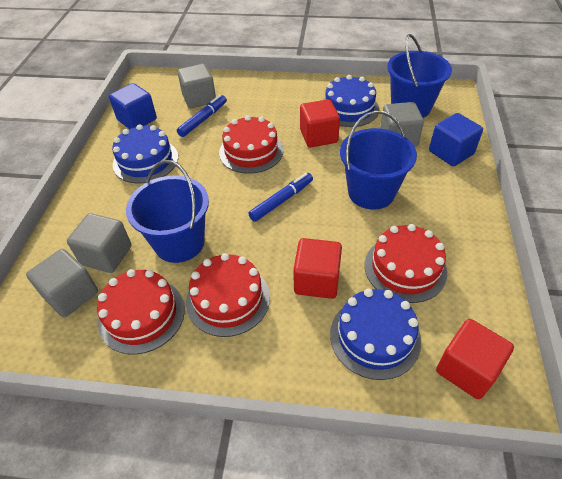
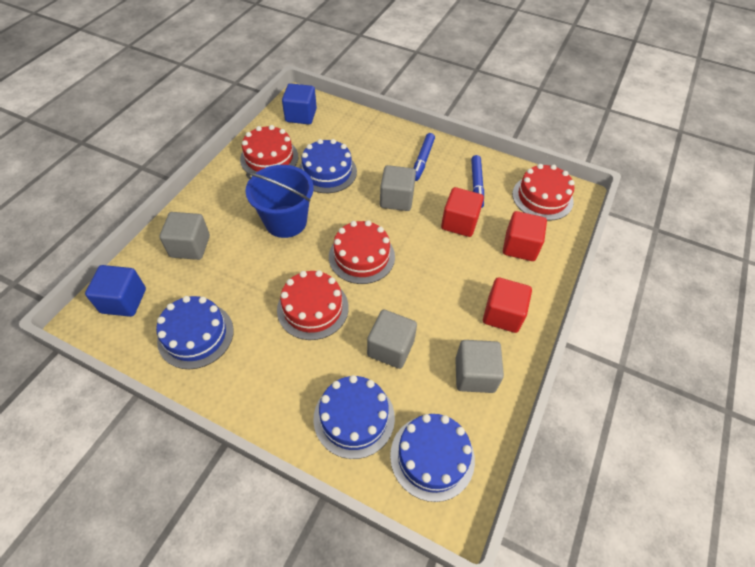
blue bucket: [126,160,209,263] [340,111,417,210] [387,34,452,118] = 3 -> [246,165,314,238] = 1
blue cake: [112,124,178,183] [323,75,379,127] [330,289,421,380] = 3 -> [156,296,234,369] [299,139,357,193] [313,375,395,459] [390,414,475,502] = 4

